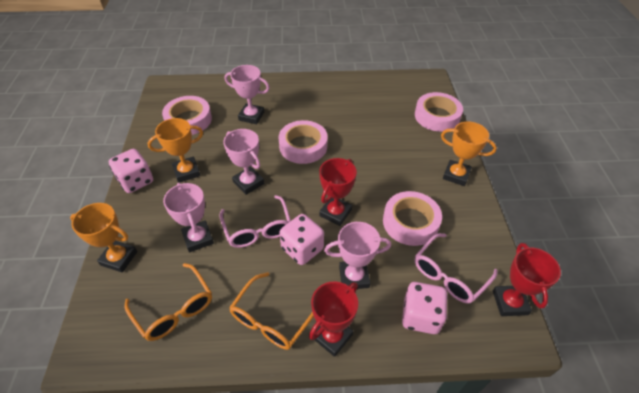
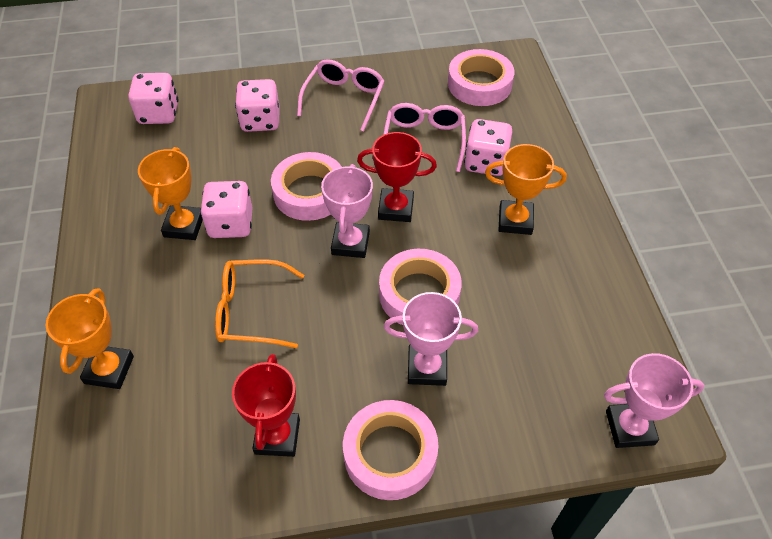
orange glasses: [125,263,212,341] [229,272,314,350] = 2 -> [215,259,304,348] = 1
pink dice: [109,149,153,193] [279,214,324,265] [402,282,448,334] = 3 -> [128,73,178,124] [200,181,253,238] [235,79,279,132] [464,119,513,176] = 4
pink trophy: [163,183,214,252] [223,129,264,195] [225,65,270,124] [324,222,391,289] = 4 -> [321,164,373,258] [384,292,478,386] [604,353,705,448] = 3
red trophy: [309,281,358,357] [319,158,357,226] [493,243,561,316] = 3 -> [232,354,300,457] [357,132,437,222] = 2

